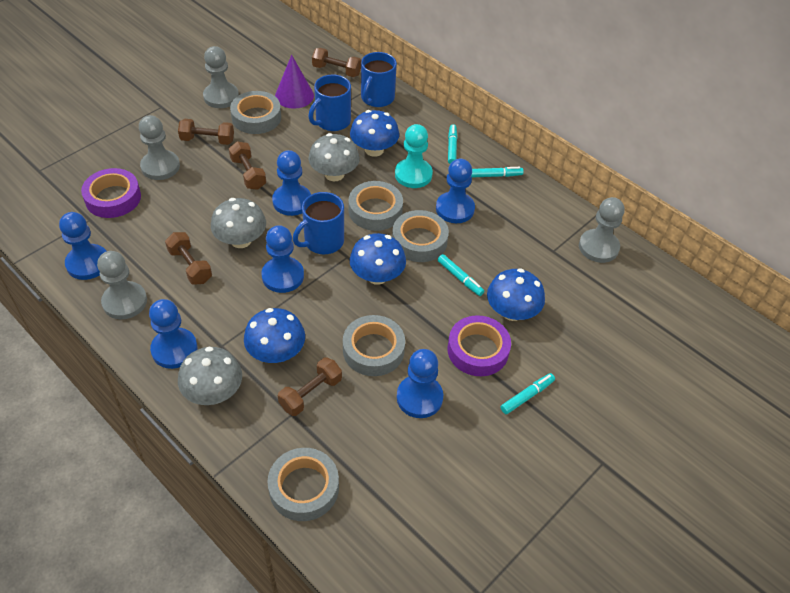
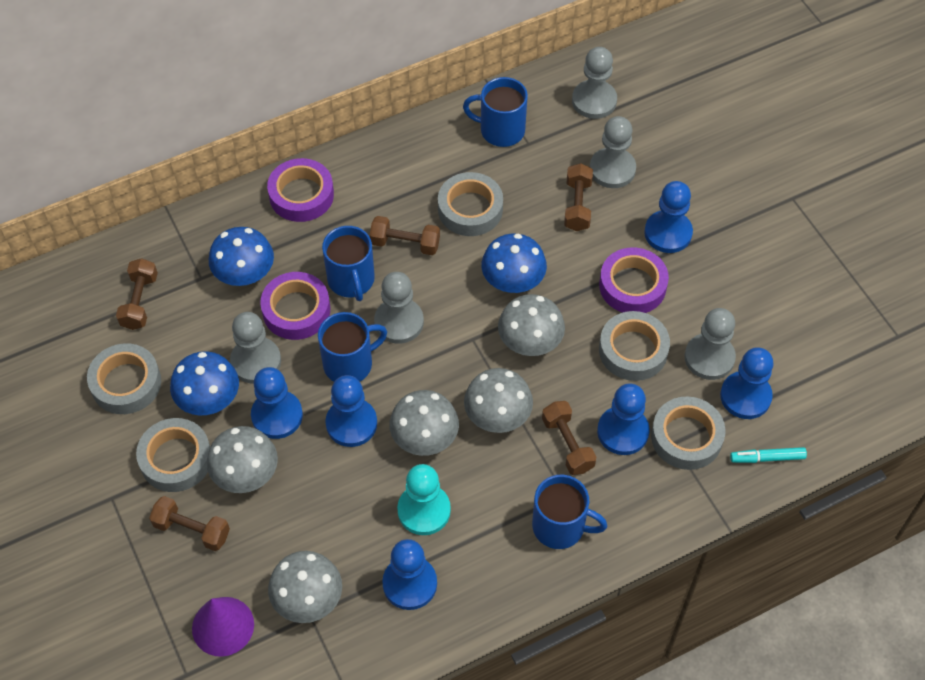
blue mug: [293,192,344,254] [308,75,351,131] [361,52,397,107] = 3 -> [318,312,387,382] [322,226,375,301] [463,77,528,147] [532,475,607,549] = 4
blue mushroom: [244,308,305,363] [350,110,399,157] [350,233,406,285] [487,269,545,321] = 4 -> [170,351,239,415] [209,227,274,286] [481,234,547,293] = 3
grey mushroom: [178,347,242,405] [211,198,266,248] [309,133,360,181] = 3 -> [207,426,278,493] [268,551,342,623] [389,390,459,456] [464,368,533,433] [498,294,565,356] = 5
grey pawn: [97,251,147,319] [139,115,180,180] [203,46,239,108] [579,197,625,263] = 4 -> [230,312,281,384] [374,272,424,344] [572,47,617,119] [590,116,636,188] [685,308,736,380] = 5
purple tape: [81,168,141,218] [448,315,511,376] = 2 -> [260,272,330,340] [267,158,334,222] [599,247,669,313] = 3
turquoise marker: [438,254,485,296] [448,124,457,164] [471,167,524,178] [501,373,555,414] = 4 -> [730,447,807,463] = 1

